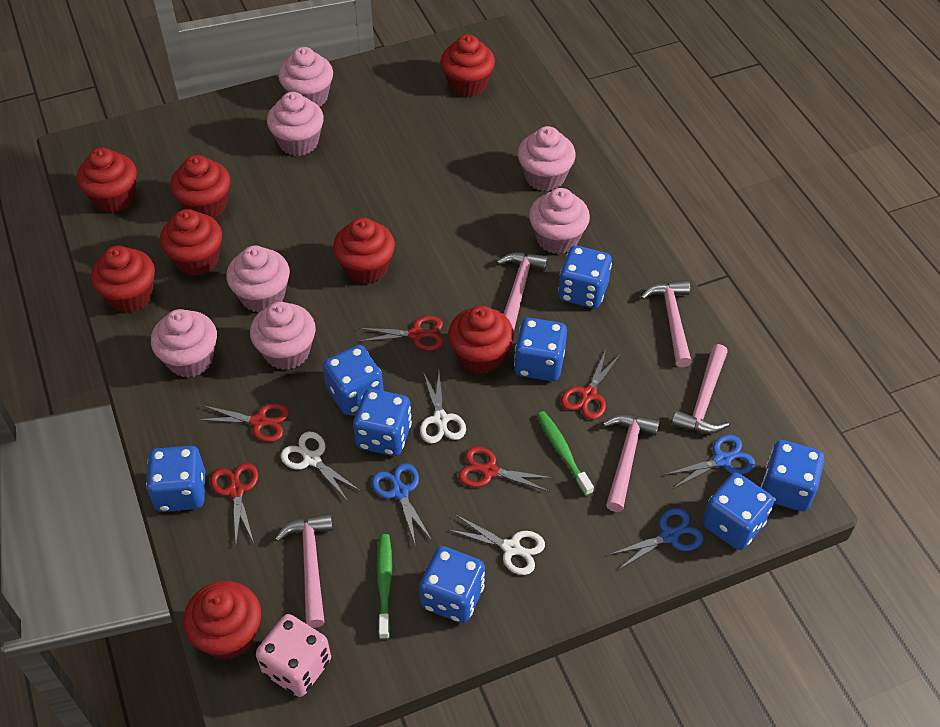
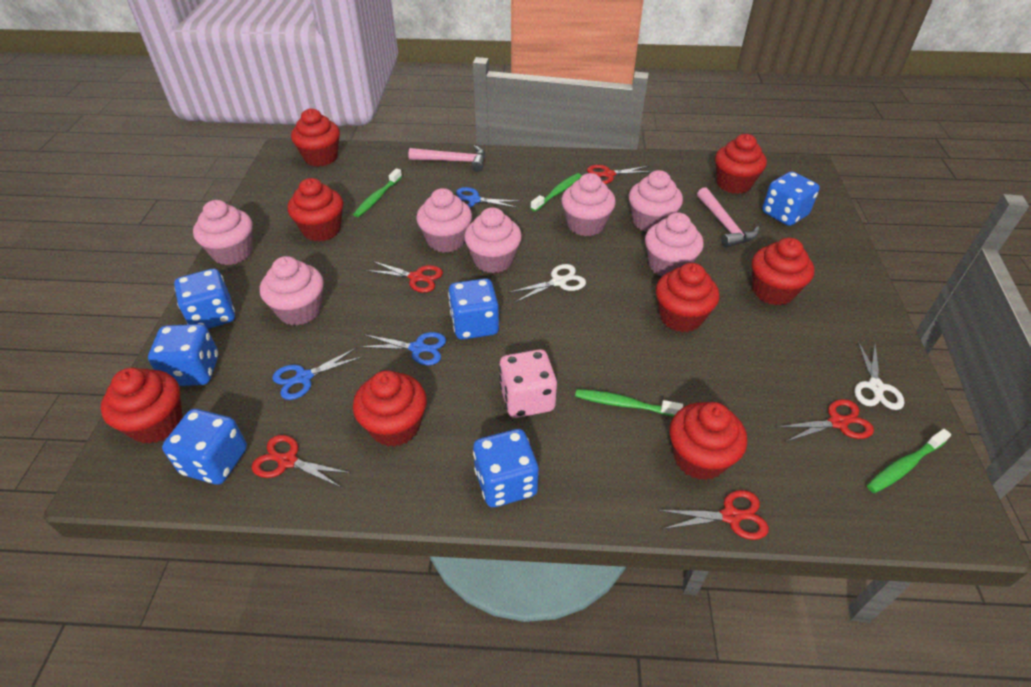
blue dice: [146,446,205,512] [323,345,384,415] [353,389,412,456] [419,546,485,623] [514,318,567,381] [558,246,612,308] [702,473,774,550] [761,440,824,511] = 8 -> [148,324,218,386] [162,409,247,485] [174,269,235,329] [448,278,499,340] [473,429,539,507] [762,171,820,226] = 6
green toothbrush: [377,534,392,640] [537,411,594,496] = 2 -> [353,168,402,217] [531,173,582,212] [575,389,683,417] [867,429,951,493] = 4
pink hammer: [275,513,333,628] [497,253,548,331] [603,414,660,512] [641,280,692,367] [672,344,729,434] = 5 -> [408,145,485,172] [697,187,759,248] = 2
white scissors: [281,432,361,501] [420,372,466,444] [449,515,545,575] = 3 -> [509,264,586,302] [854,341,904,410] = 2

